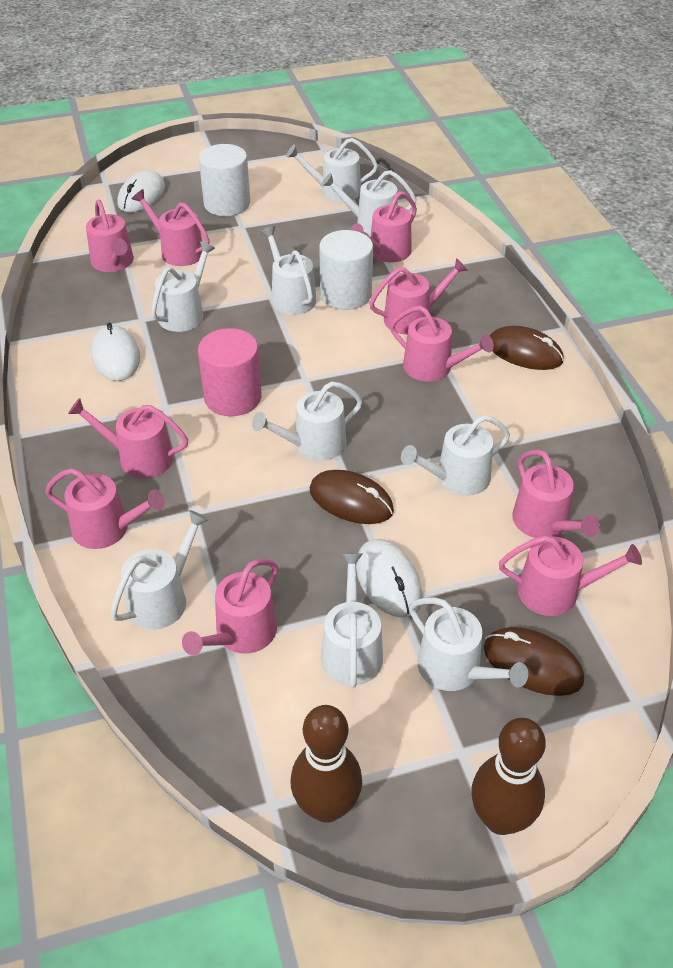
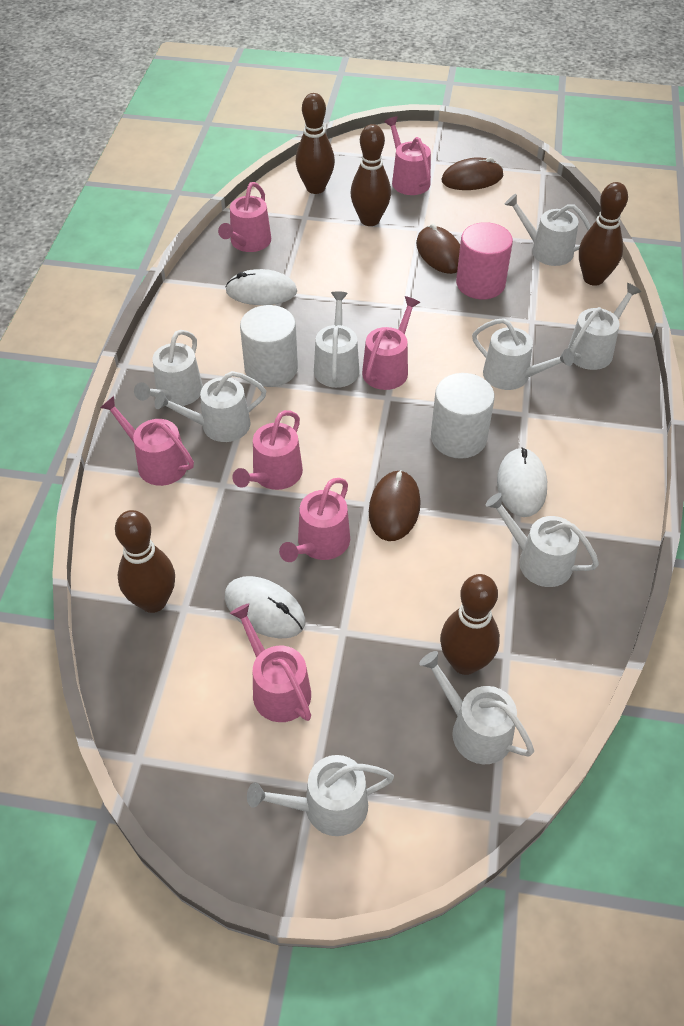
brown bowling pin: [290,705,362,823] [471,718,546,835] = 2 -> [115,510,175,613] [295,93,335,194] [350,124,391,226] [440,574,500,675] [579,182,628,286] = 5
pink watering can: [45,468,165,549] [68,398,188,478] [86,199,134,272] [132,189,210,266] [182,559,278,656] [350,191,417,262] [369,258,468,335] [390,306,494,382] [499,535,642,616] [512,450,600,538] = 10 -> [100,396,194,486] [218,182,271,252] [230,604,311,722] [232,410,303,490] [279,478,350,562] [362,296,420,390] [385,116,431,195] = 7

